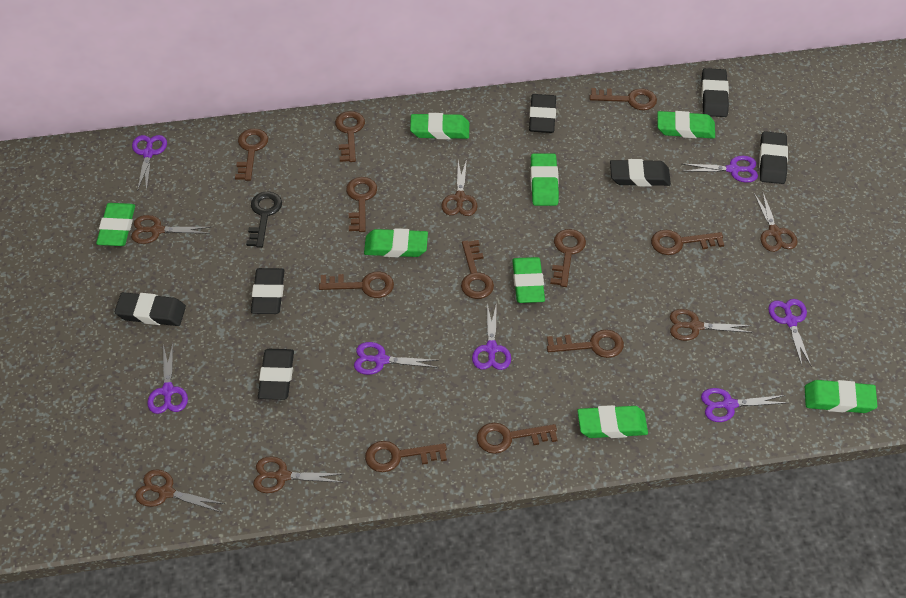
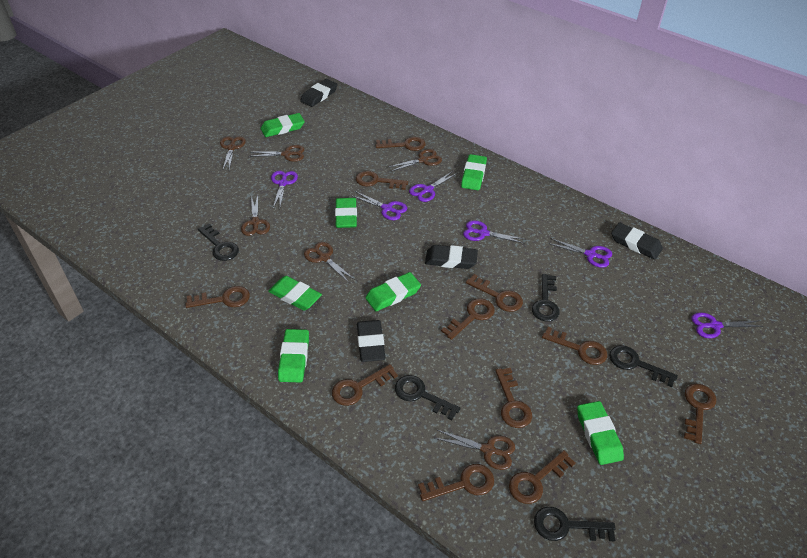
black eraser: [115,292,186,326] [251,268,285,314] [258,349,294,400] [529,94,556,133] [610,159,671,187] [701,68,729,117] [759,131,788,184] = 7 -> [300,79,338,107] [357,320,385,362] [425,245,478,269] [611,223,663,259] = 4
black key: [246,191,282,248] = 1 -> [198,224,239,261] [395,375,460,420] [532,274,560,322] [534,507,615,541] [609,345,678,387] = 5
green eraser: [96,203,135,246] [364,228,428,257] [410,113,469,139] [512,257,545,303] [531,153,559,206] [577,405,648,438] [657,111,715,139] [805,380,877,413] = 8 -> [261,113,305,137] [268,276,322,311] [278,329,309,383] [335,198,357,228] [365,272,421,311] [461,154,487,190] [577,401,624,465] = 7
purple scissors: [132,135,167,191] [147,343,188,414] [354,342,439,375] [472,302,511,370] [683,156,758,183] [701,388,788,422] [768,299,811,366] = 7 -> [271,171,298,208] [351,191,407,220] [409,171,458,202] [463,220,525,244] [548,238,612,268] [691,312,763,338] = 6

